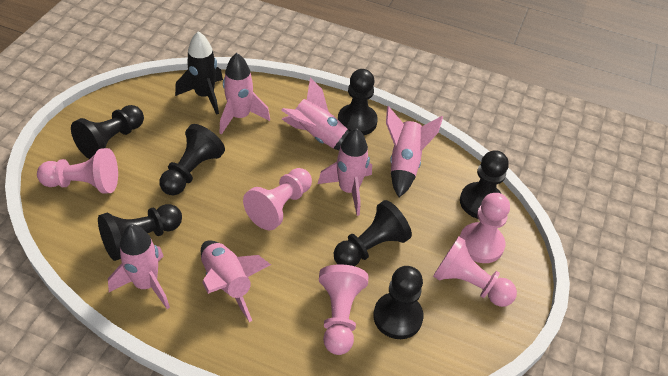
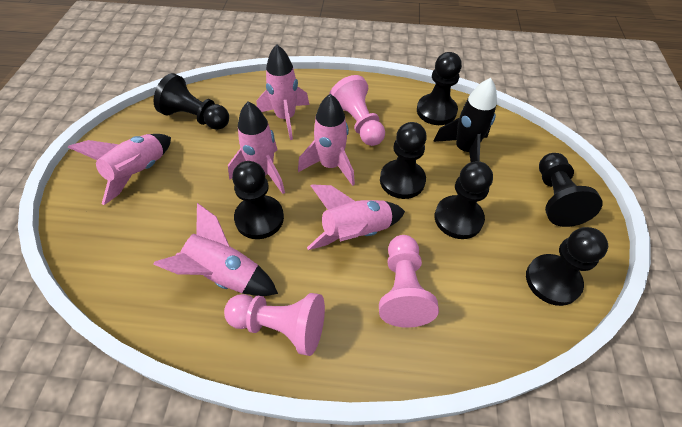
pink pawn: [37,148,118,194] [243,168,312,230] [319,264,369,355] [433,236,517,307] [460,193,510,263] = 5 -> [224,293,325,356] [329,75,385,146] [379,235,439,328] = 3

